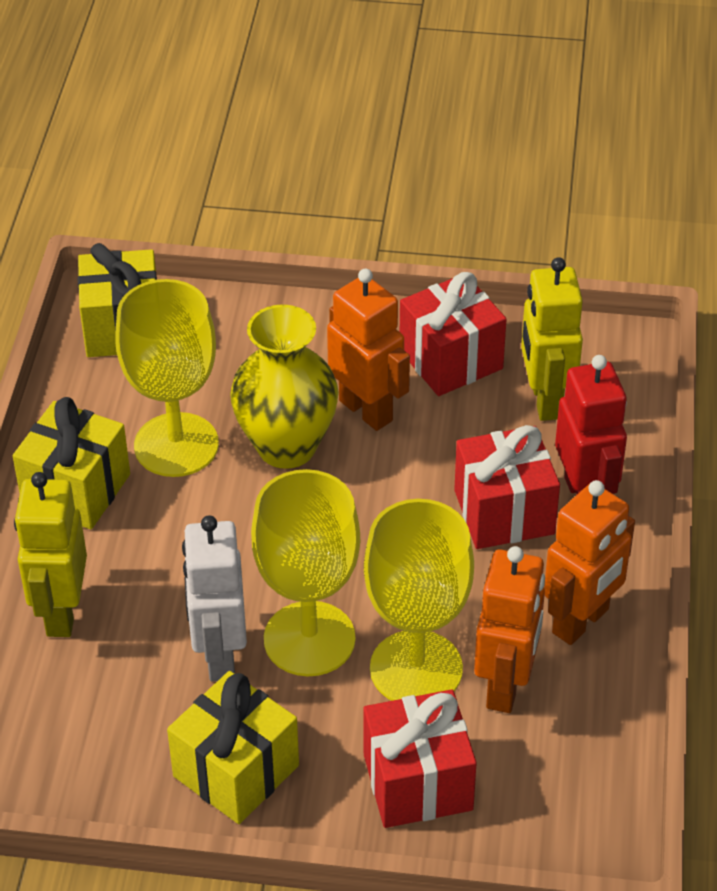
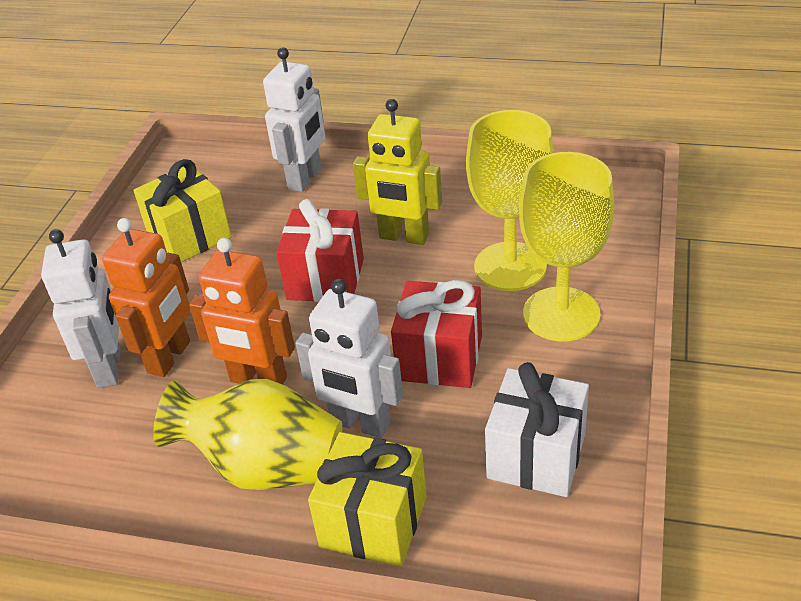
orange robot: [327,269,410,431] [474,546,545,713] [544,480,635,645] = 3 -> [102,218,191,377] [189,238,295,385] = 2
red gift: [363,689,477,828] [400,272,506,396] [454,425,560,549] = 3 -> [276,199,364,302] [391,280,482,388] = 2
red robot: [555,355,627,495] = 1 -> none = 0
white gift: none = 0 -> [485,362,589,497] = 1
white robot: [182,515,247,682] = 1 -> [41,229,120,388] [263,47,325,192] [295,279,403,438] = 3
yellow gift: [13,397,130,529] [78,243,157,357] [167,671,299,824] = 3 -> [134,159,232,262] [308,432,427,567] = 2
yellow goblet: [115,279,219,477] [251,469,360,677] [364,499,474,701] = 3 -> [466,110,554,291] [519,152,615,341] = 2
yellow robot: [14,472,87,637] [521,257,583,421] = 2 -> [353,99,442,245] = 1

